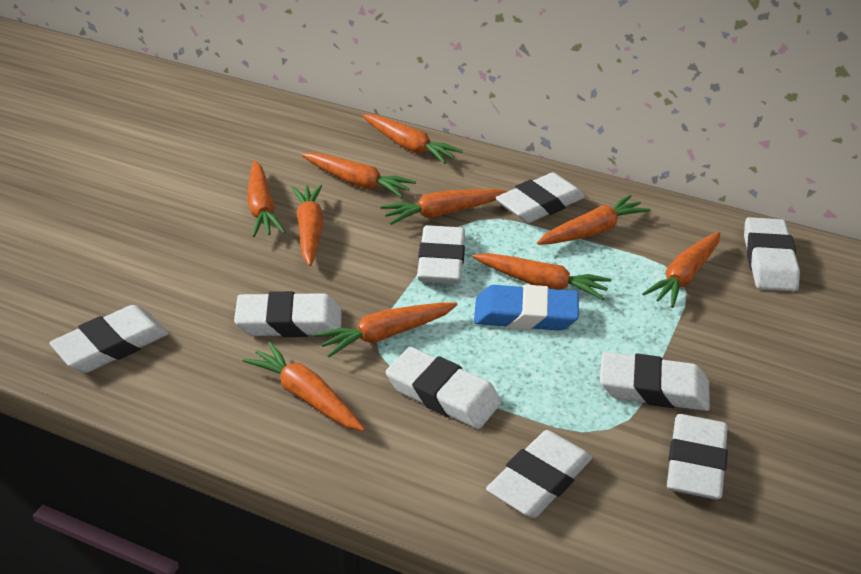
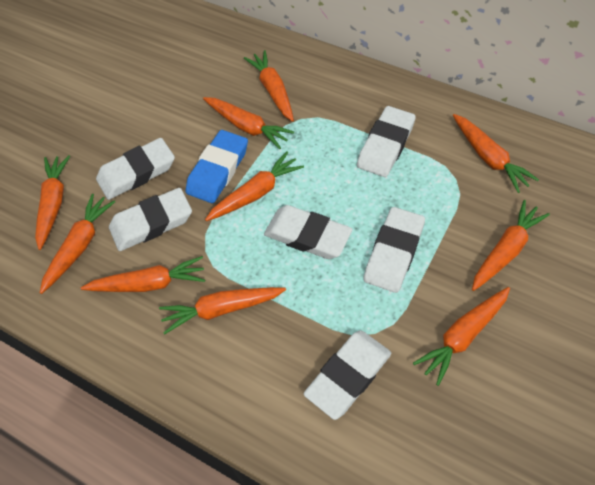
white eraser: [49,305,168,373] [234,291,342,337] [386,347,502,429] [417,225,465,284] [486,430,592,518] [496,173,585,223] [600,352,710,411] [667,414,728,500] [744,217,800,291] = 9 -> [96,138,175,200] [109,188,192,251] [264,205,352,259] [304,330,391,420] [357,106,416,177] [363,207,425,293] = 6

